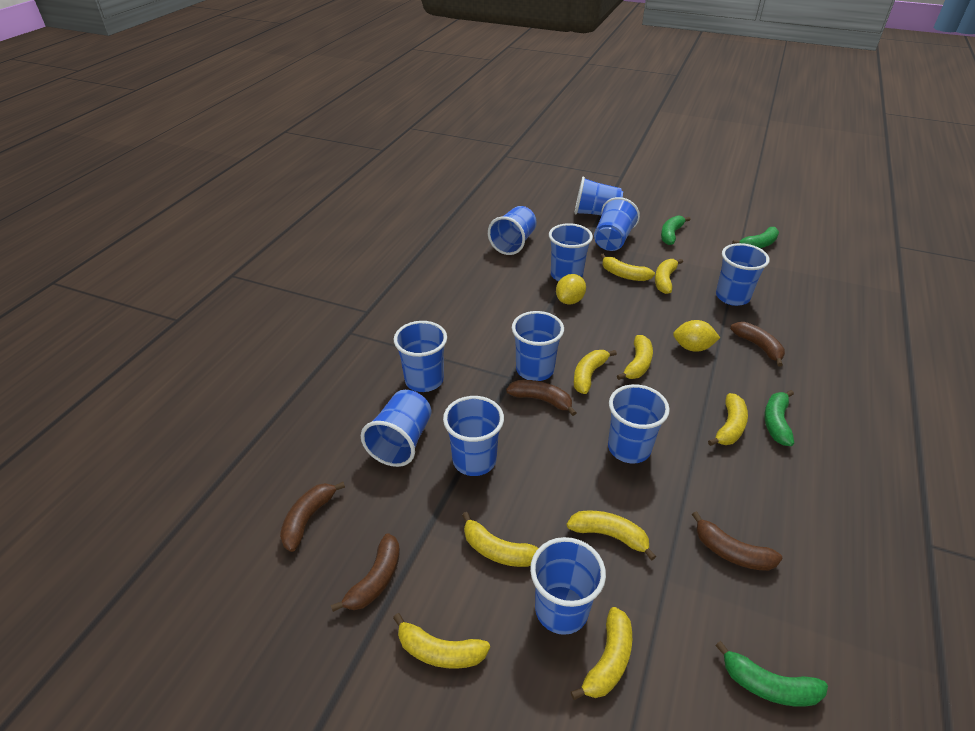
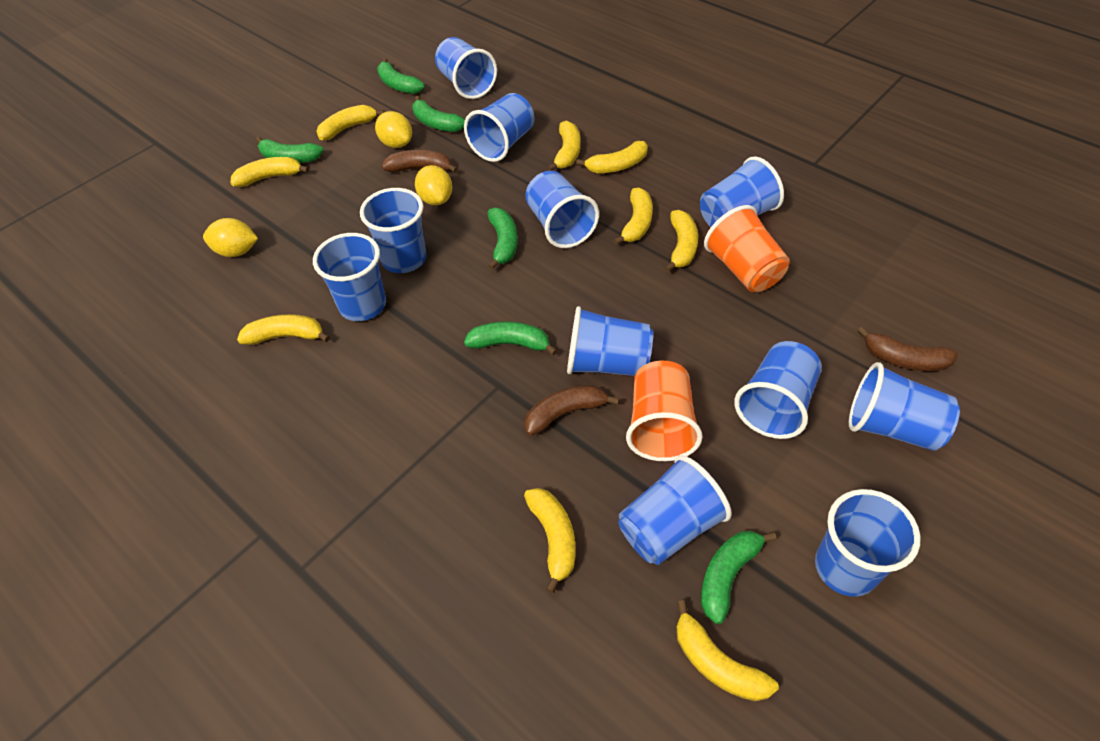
brown banana: [280,482,345,552] [331,533,400,612] [506,380,576,416] [692,511,783,571] [730,322,785,367] = 5 -> [381,150,458,173] [525,385,619,436] [857,326,958,371] = 3
green banana: [661,216,691,245] [715,641,828,707] [732,227,779,248] [764,390,794,446] = 4 -> [256,137,324,163] [377,58,424,94] [412,96,465,132] [464,321,557,355] [488,208,518,270] [701,531,776,624] = 6
orange cup: none = 0 -> [626,361,703,461] [704,205,790,292] = 2
yellow lemon: [556,274,586,304] [673,320,720,352] = 2 -> [203,218,258,257] [375,111,412,148] [415,165,452,205] = 3

